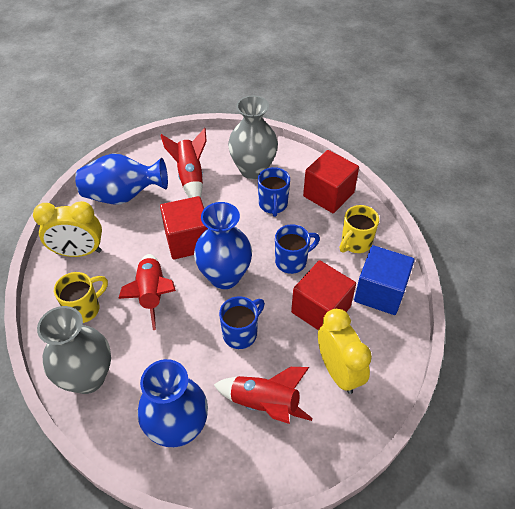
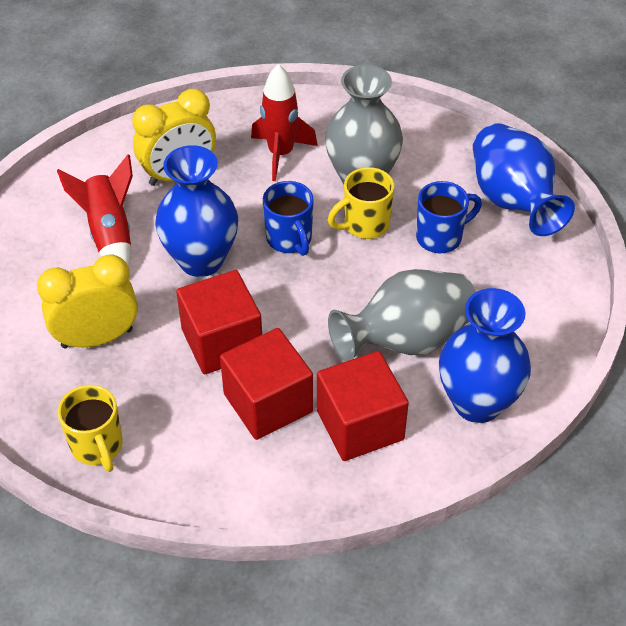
blue cube: [354,245,415,315] = 1 -> none = 0
blue mug: [219,296,265,349] [258,167,290,217] [275,224,320,274] = 3 -> [263,181,314,256] [416,181,482,253] = 2
red rocket: [118,254,176,330] [160,128,207,198] [214,367,313,424] = 3 -> [57,154,133,268] [251,64,318,181] = 2

